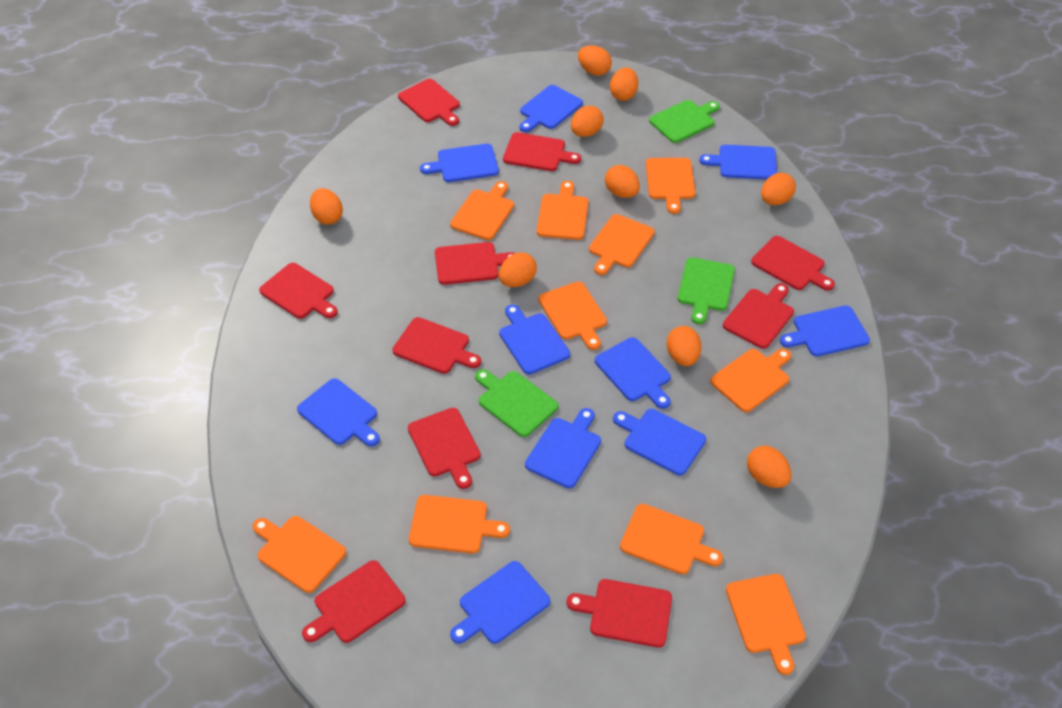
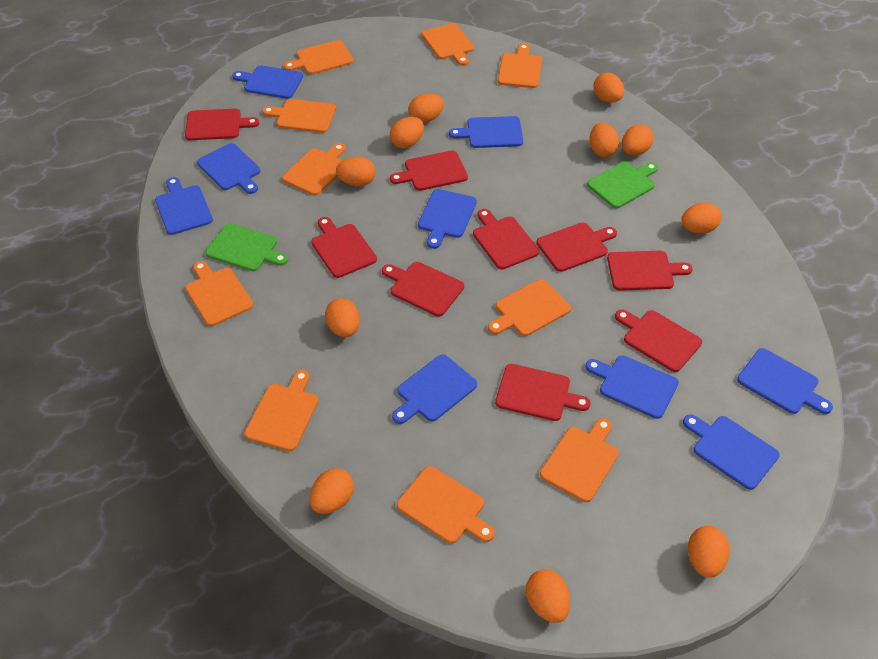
blue cutting board: [297,378,380,447] [420,144,499,182] [450,561,550,644] [499,304,570,375] [520,85,583,132] [525,408,601,488] [595,337,671,409] [613,409,706,475] [699,145,777,179] [780,306,870,357] = 10 -> [155,177,213,235] [197,143,260,194] [232,65,303,99] [392,354,477,424] [418,189,477,249] [449,116,523,148] [585,355,679,419] [683,414,780,490] [737,348,833,414] = 9
green cutting board: [475,369,559,437] [649,100,720,143] [678,257,735,324] = 3 -> [206,223,288,271] [587,162,658,209] = 2
orange egg: [310,188,343,225] [499,252,537,287] [571,106,604,137] [578,45,612,76] [605,165,640,198] [610,67,638,101] [667,326,701,366] [747,446,791,488] [761,173,796,205] = 9 -> [310,468,354,514] [325,298,360,337] [336,156,376,186] [390,117,424,148] [409,93,444,123] [526,569,570,623] [590,123,619,157] [593,73,624,103] [622,124,653,156] [682,202,722,234] [688,526,730,578] = 11
red cutting board: [259,263,338,319] [302,560,406,643] [393,317,481,374] [398,79,460,126] [408,408,481,489] [435,242,515,285] [503,132,581,171] [567,579,672,648] [723,283,794,349] [751,236,835,291] = 10 -> [185,109,259,140] [311,217,377,278] [382,262,464,317] [390,150,468,191] [473,209,539,270] [495,364,591,421] [536,222,617,272] [607,251,693,291] [615,309,702,372] = 9

